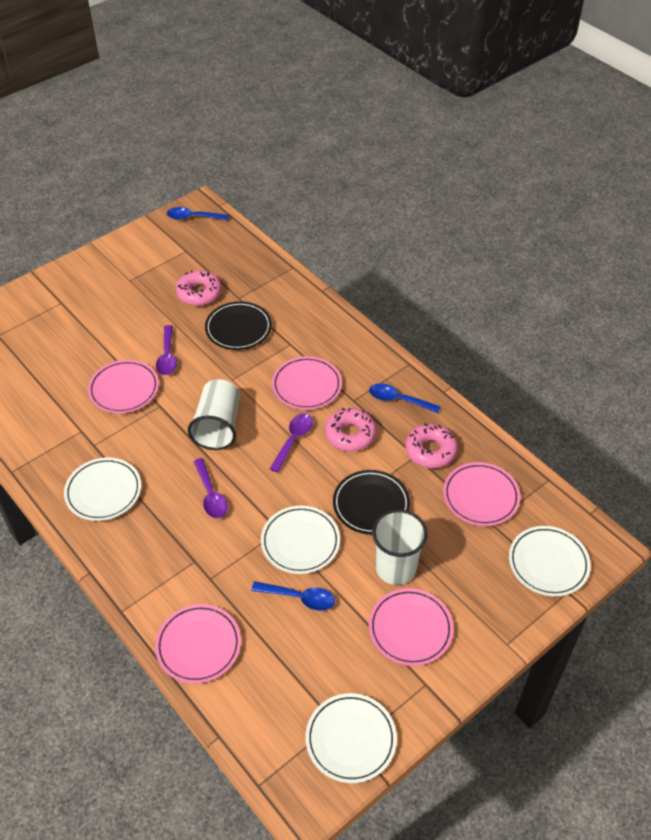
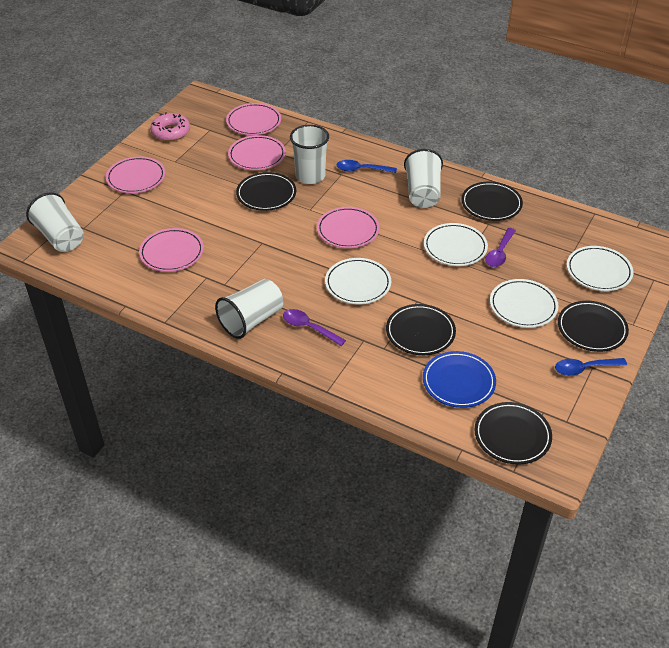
black plate: [205,301,272,350] [333,470,410,535] = 2 -> [236,172,296,211] [386,304,456,355] [461,182,523,221] [475,402,552,465] [558,301,629,352] = 5
blue plate: none = 0 -> [423,351,496,408] = 1
blue spoon: [167,207,229,220] [251,581,335,611] [369,383,441,413] = 3 -> [336,160,397,173] [555,358,627,376] = 2
pink donut: [176,270,222,306] [325,408,376,452] [405,424,458,468] = 3 -> [150,112,190,141] = 1
purple spoon: [156,325,177,375] [193,458,228,518] [270,413,313,473] = 3 -> [283,309,346,346] [486,228,516,267] = 2
white cup: [188,379,240,450] [372,509,427,585] = 2 -> [26,192,84,252] [215,279,283,339] [290,125,329,184] [404,149,443,208] = 4

